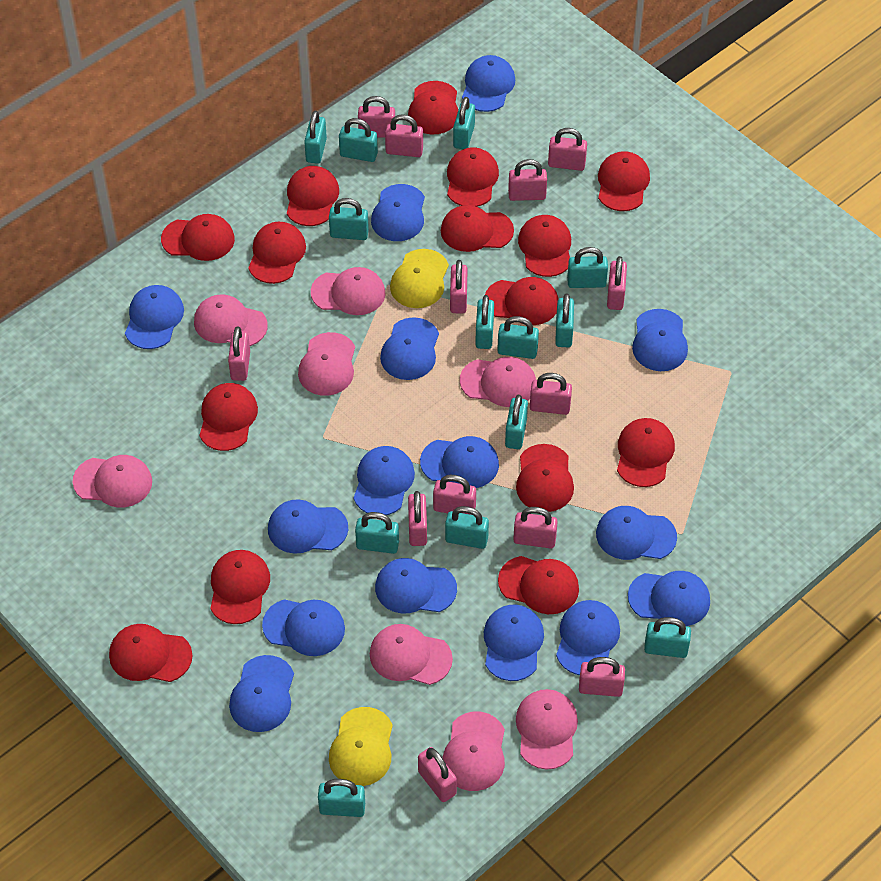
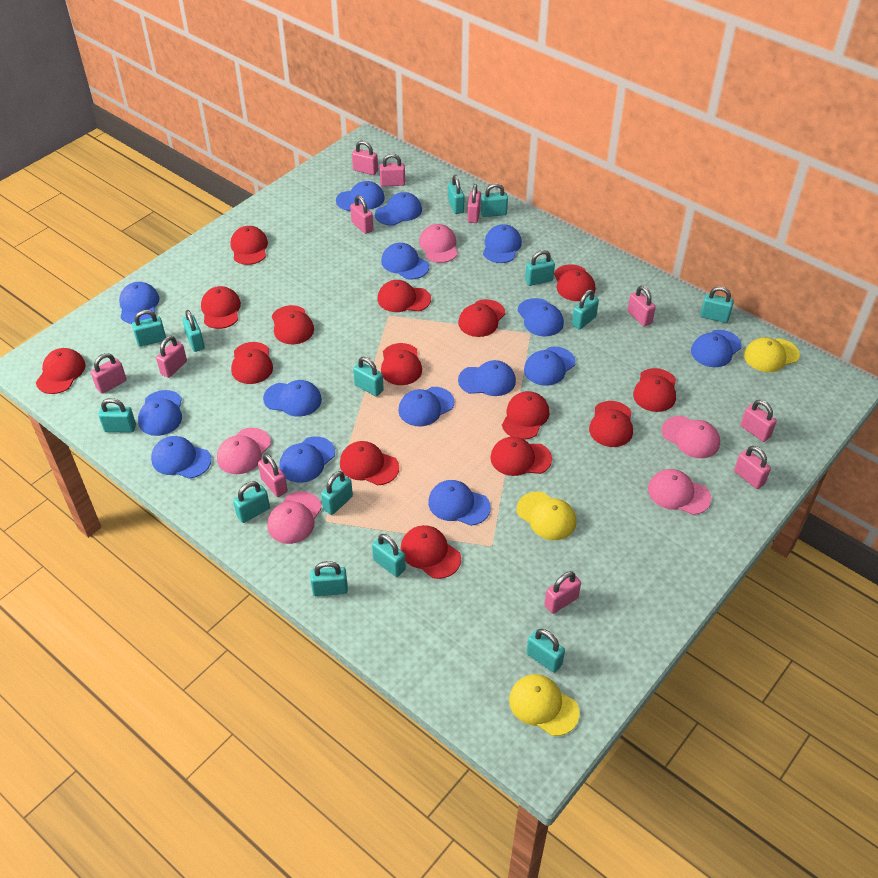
pink cap: [72,455,152,507] [194,295,268,346] [298,332,355,396] [311,267,386,315] [370,624,453,685] [442,712,505,791] [460,357,536,407] [516,689,578,770] = 8 -> [217,428,271,474] [267,491,322,544] [419,224,458,263] [648,469,711,515] [661,416,720,458] = 5
pink padlock: [228,326,250,381] [358,96,395,138] [385,115,423,157] [408,491,427,546] [418,747,457,802] [433,475,476,515] [450,260,468,314] [508,159,547,201] [513,507,558,548] [530,373,572,415] [548,128,587,171] [579,657,625,697] [607,256,627,310] = 13 -> [91,353,127,394] [156,336,187,378] [258,453,288,497] [350,195,373,234] [352,141,378,175] [379,154,405,187] [467,184,481,223] [544,571,581,614] [627,286,656,327] [734,446,771,489] [740,400,777,442] = 11
turquoise padlock: [304,111,327,164] [318,779,365,817] [329,198,369,240] [339,118,378,162] [355,512,399,554] [445,506,489,549] [453,97,475,149] [475,295,494,349] [497,316,539,359] [505,395,528,449] [555,293,574,347] [567,247,608,288] [644,617,691,658] = 13 -> [98,398,136,432] [132,310,166,347] [182,310,205,352] [233,481,270,523] [310,561,348,596] [321,471,353,515] [353,357,384,397] [372,534,406,577] [448,175,464,214] [481,183,508,217] [525,250,555,286] [527,629,565,673] [572,290,599,330] [700,286,734,323] = 14
yellow cap: [329,707,393,786] [390,249,449,308] = 2 -> [509,674,580,736] [517,491,576,540] [744,337,800,372] = 3

